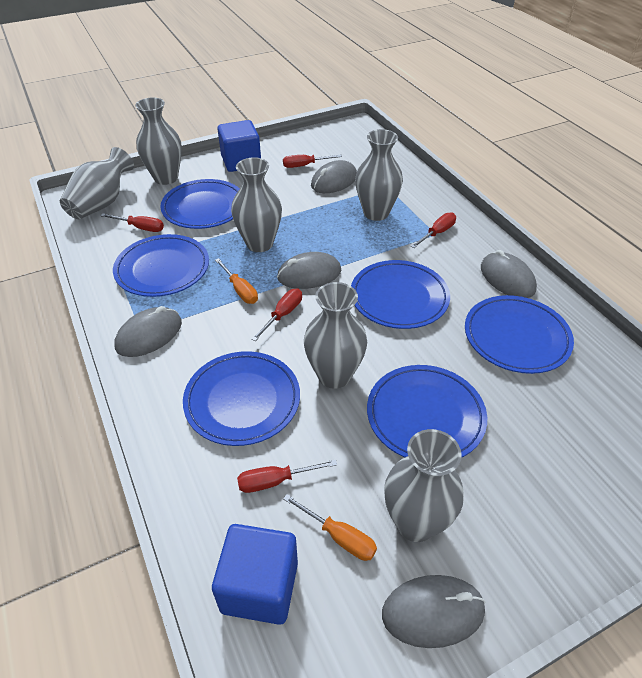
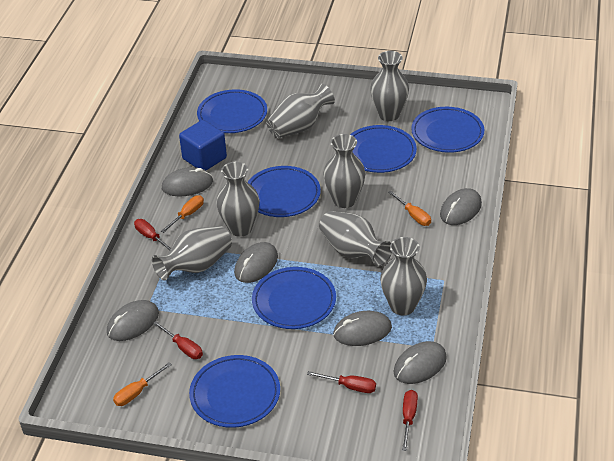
blue cube: [212,524,298,625] [218,120,261,172] = 2 -> [179,120,227,170] = 1
grey mouse: [114,306,182,357] [277,252,341,289] [311,160,357,193] [382,575,485,648] [481,250,537,298] = 5 -> [107,300,159,341] [162,167,213,196] [234,242,278,283] [333,311,392,346] [393,341,447,384] [440,188,482,225] = 6
grey vase: [60,147,134,219] [135,98,182,185] [231,157,282,252] [304,282,367,389] [355,129,403,221] [384,429,464,542] = 6 -> [152,226,232,281] [216,162,259,237] [266,84,335,138] [319,211,392,267] [323,134,365,208] [370,51,409,121] [380,237,427,315] = 7
orange screwdriver: [215,258,258,304] [283,494,377,561] = 2 -> [113,362,172,406] [161,195,204,233] [388,191,431,226] = 3
red screwdriver: [100,213,164,232] [237,460,337,493] [251,289,302,341] [283,155,342,168] [410,212,456,248] = 5 -> [134,219,171,250] [153,321,203,359] [307,371,376,393] [402,390,418,451] = 4

